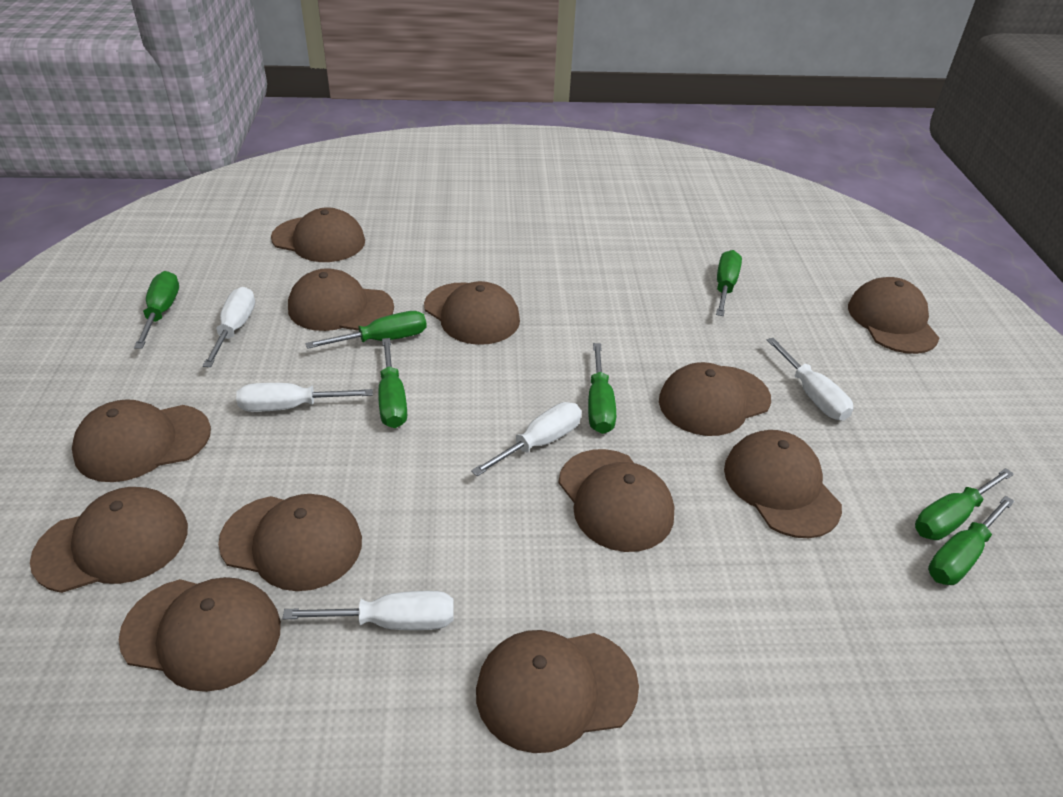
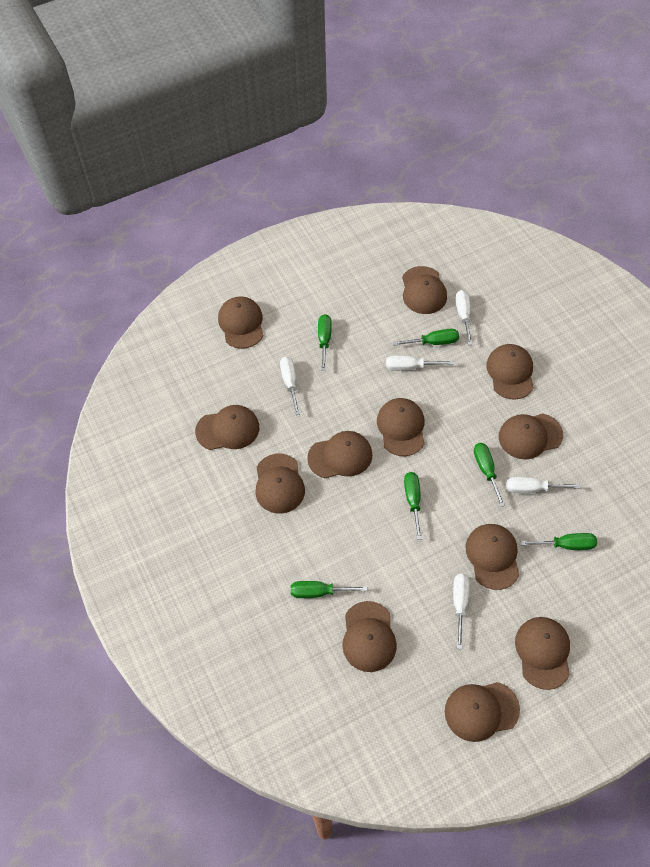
green screwdriver: [134,271,179,349] [305,311,427,349] [378,338,407,428] [588,343,616,434] [716,250,742,316] [915,468,1014,540] [928,496,1015,585] = 7 -> [291,581,367,598] [318,314,332,371] [393,329,459,346] [404,472,422,540] [474,443,505,507] [521,533,597,550] = 6

